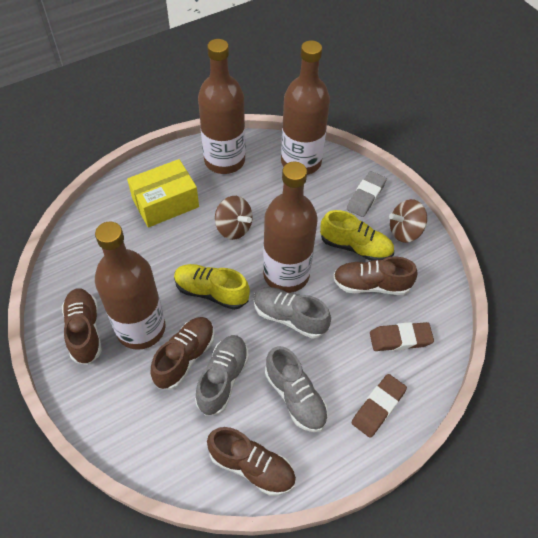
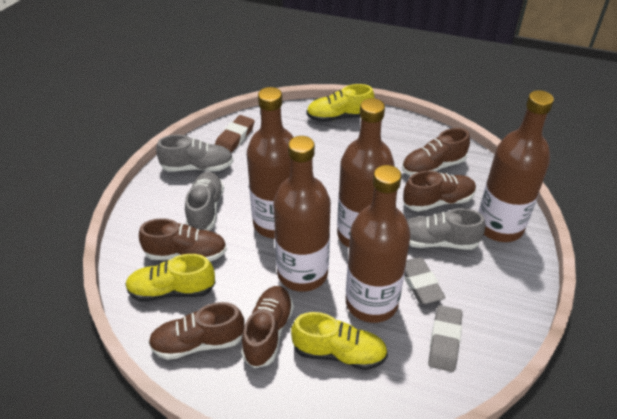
brown bottle: [95,221,165,350] [198,39,245,174] [263,162,318,293] [281,40,330,175] = 4 -> [247,87,294,239] [273,136,331,292] [337,98,395,248] [346,165,411,323] [478,90,554,242] = 5
brown eraser: [351,374,407,438] [370,322,434,351] = 2 -> [215,115,255,152] = 1
brown shoe: [62,289,102,365] [151,317,215,390] [207,427,296,496] [333,257,418,295] = 4 -> [139,218,227,261] [148,302,244,360] [241,286,294,368] [402,128,470,176] [403,171,476,211] = 5
brown spinning top: [215,196,252,240] [389,199,427,243] = 2 -> none = 0
grey eraser: [347,171,387,217] = 1 -> [404,257,446,304] [428,305,463,372] = 2
yellow box: [127,159,199,227] = 1 -> none = 0
yellow shoe: [174,264,250,310] [320,210,394,261] = 2 -> [125,254,216,302] [291,312,388,370] [306,84,375,122] = 3

